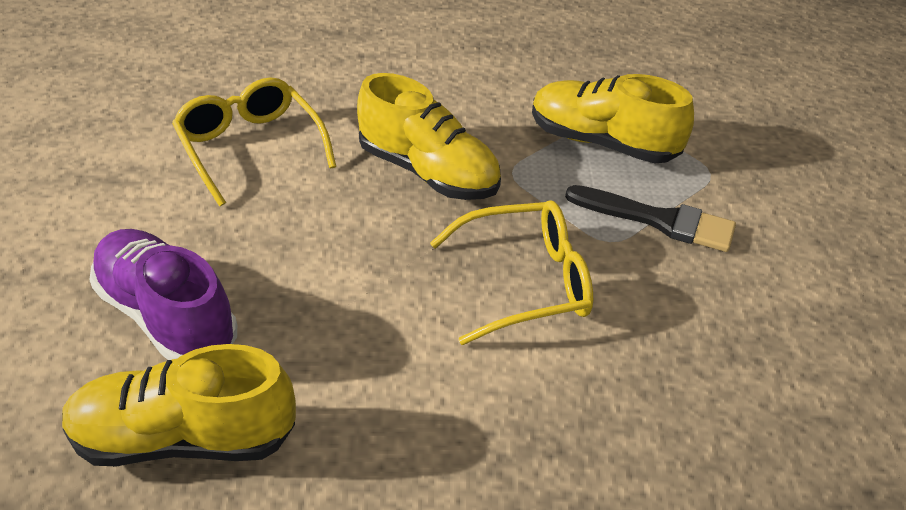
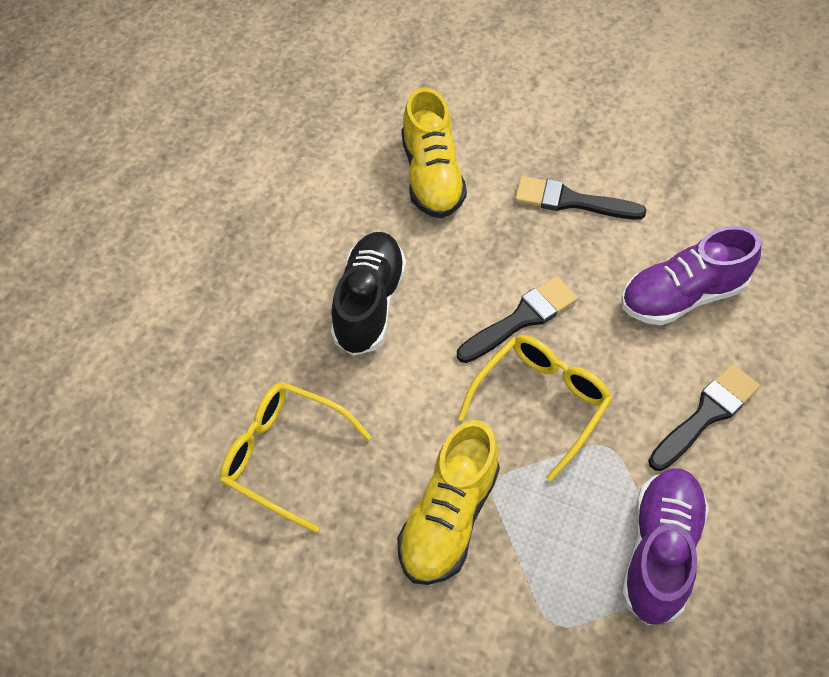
black brush: [565,185,736,252] = 1 -> [457,276,578,363] [515,176,647,220] [648,364,760,471] = 3
black shoe: none = 0 -> [331,232,406,356] = 1
purple shoe: [89,229,237,360] = 1 -> [621,226,761,325] [621,468,709,625] = 2
yellow shoe: [62,344,296,466] [357,73,501,200] [532,74,694,163] = 3 -> [397,420,500,585] [402,88,467,218] = 2

